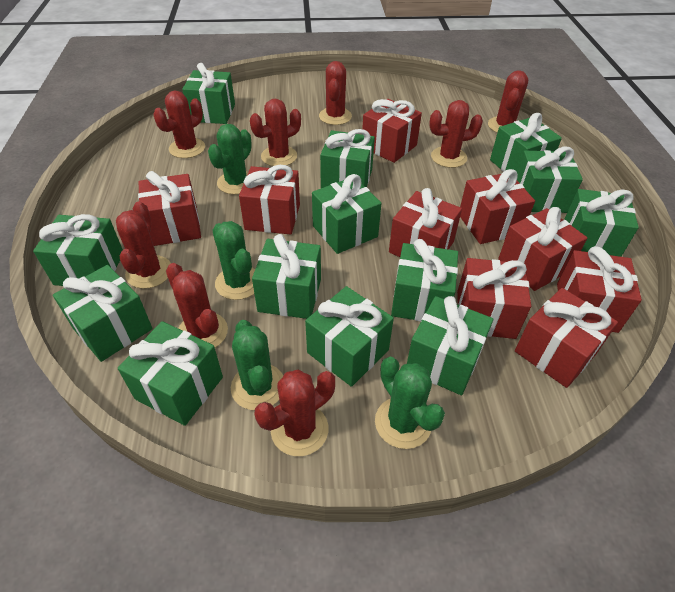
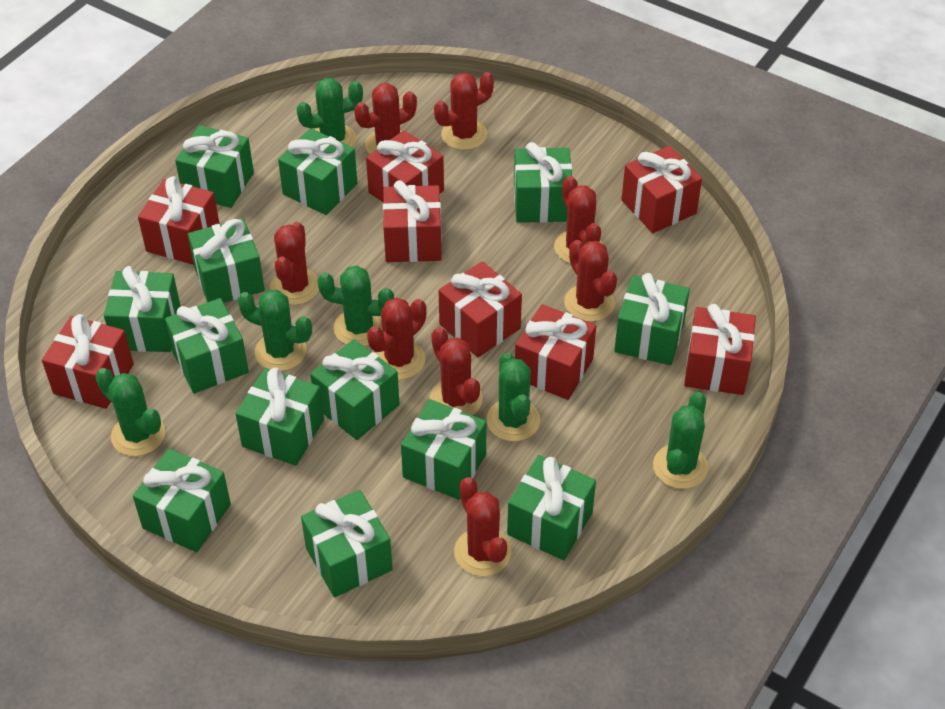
green cactus: [208,124,252,195] [213,221,255,300] [231,320,283,410] [375,357,445,449] = 4 -> [95,368,165,456] [238,290,312,371] [296,78,363,147] [317,266,394,346] [486,353,540,442] [653,392,708,489] = 6
red gift: [138,171,201,246] [239,165,300,234] [362,99,422,163] [389,188,462,257] [457,258,531,339] [460,169,535,244] [498,207,587,291] [515,288,618,388] [557,246,642,333] = 9 -> [42,314,134,409] [138,176,219,265] [366,130,444,202] [383,180,442,262] [439,261,522,357] [515,304,596,400] [621,146,702,233] [684,304,756,395] = 8

